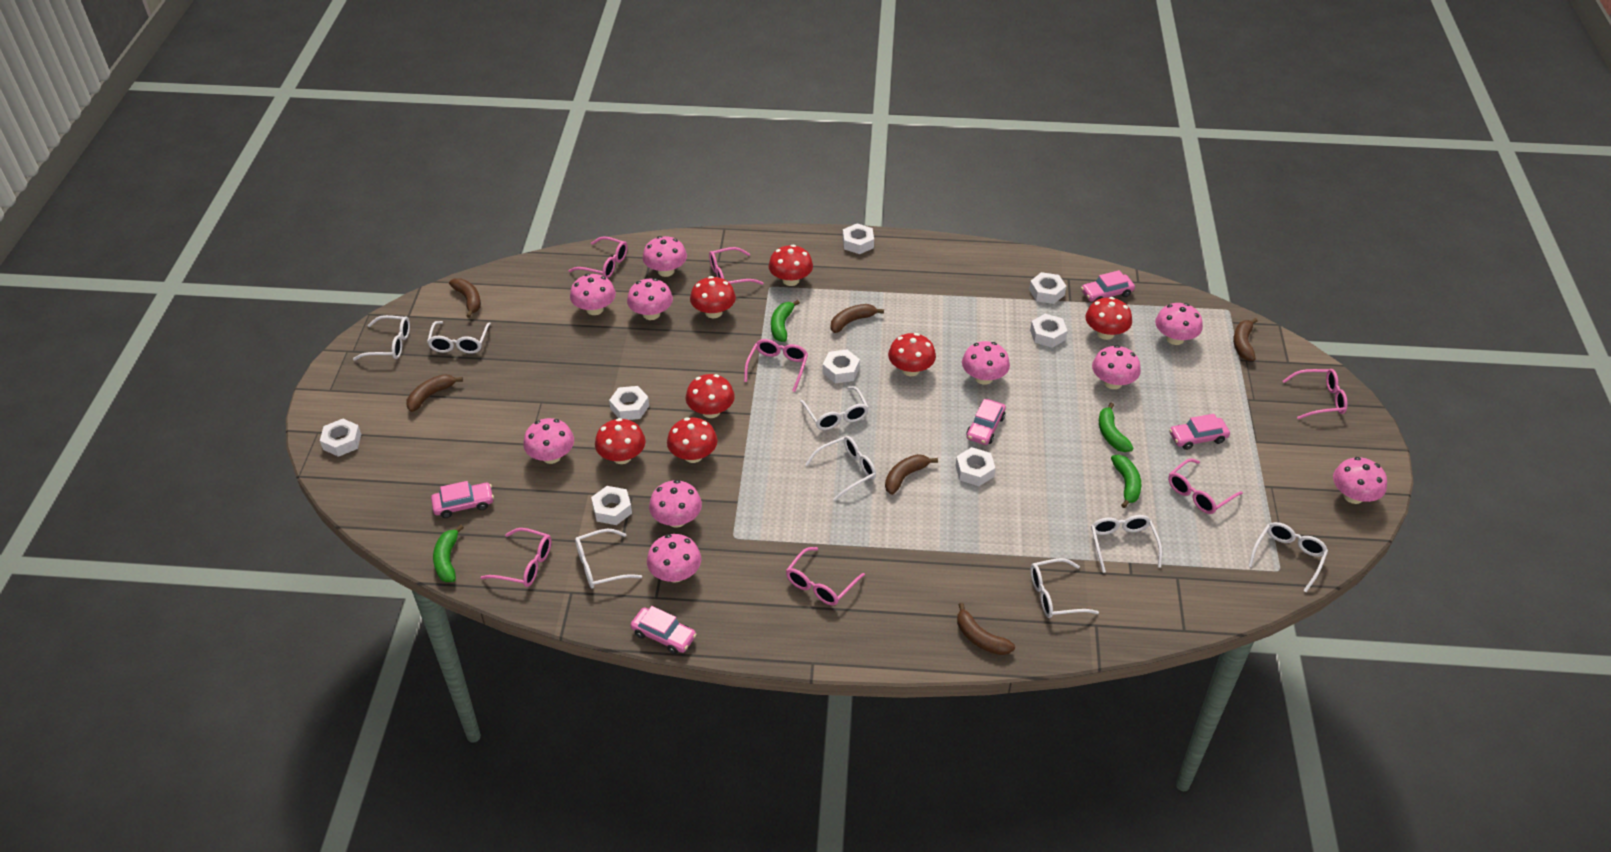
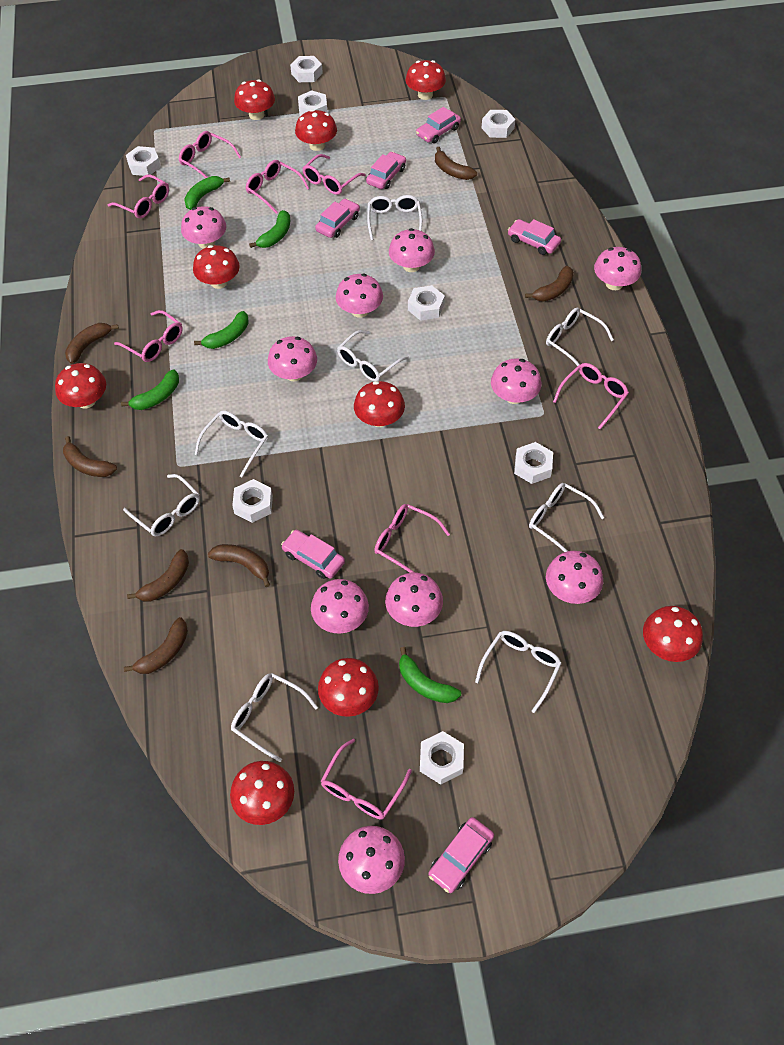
brown banana: [406,374,463,412] [449,278,481,318] [831,304,884,333] [885,454,938,495] [957,603,1015,655] [1233,318,1257,361] = 6 -> [63,436,117,477] [65,323,119,364] [124,617,188,674] [127,549,189,602] [208,544,270,587] [435,147,477,180] [525,266,574,302] = 7
green banana: [433,524,464,582] [771,300,800,342] [1099,403,1133,452] [1111,455,1141,508] = 4 -> [121,369,179,410] [184,176,230,210] [194,311,249,349] [249,210,290,248] [399,647,461,703] = 5
pink car: [431,481,494,518] [630,606,697,654] [966,399,1006,445] [1081,270,1135,302] [1169,414,1230,450] = 5 -> [281,530,345,579] [315,199,360,238] [366,152,406,189] [416,107,461,143] [428,817,494,893] [508,219,561,255] = 6
pink glasses: [480,528,552,587] [568,236,628,278] [709,247,764,285] [744,339,808,392] [786,547,865,606] [1168,458,1243,514] [1283,369,1348,419] = 7 -> [108,174,169,219] [114,310,183,362] [179,131,241,178] [246,160,309,214] [302,154,366,195] [321,739,412,819] [374,504,450,573] [553,363,629,429] = 8
red mushroom: [595,418,646,464] [667,417,718,463] [686,374,735,418] [690,276,736,318] [769,245,813,286] [888,333,936,376] [1085,297,1132,340] = 7 -> [55,363,106,409] [193,245,240,289] [230,761,294,825] [234,79,275,120] [295,109,337,151] [318,658,379,717] [354,381,405,427] [406,60,446,100] [643,606,703,662] = 9

